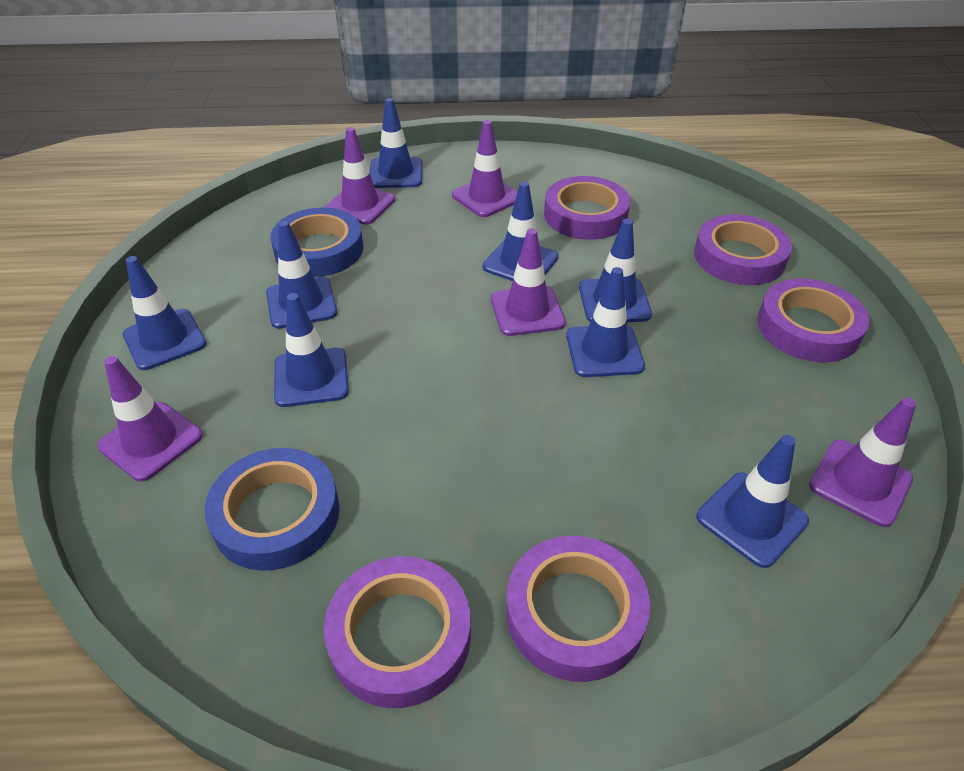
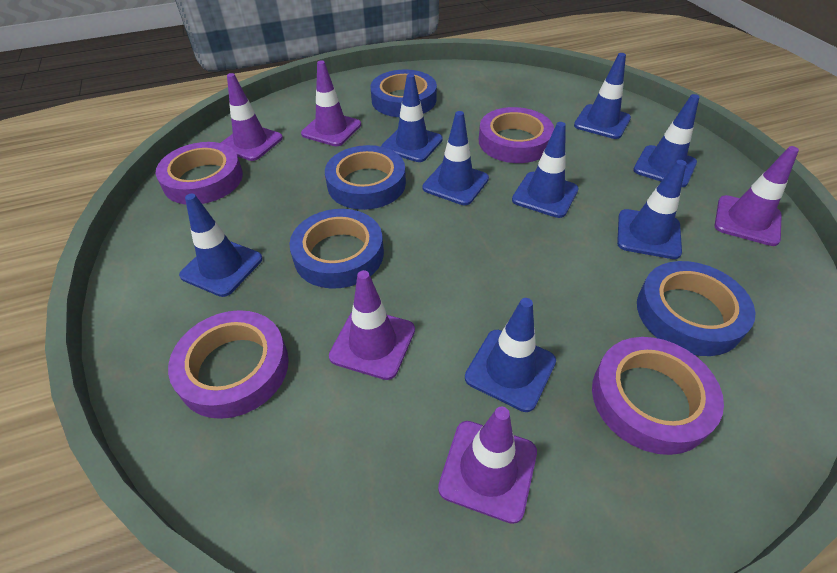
blue tape: [205,448,340,571] [270,208,363,277] = 2 -> [289,209,384,289] [325,145,406,210] [371,69,437,117] [637,261,755,356] = 4
purple tape: [324,556,471,708] [506,536,650,682] [544,176,630,240] [694,214,792,285] [757,279,869,362] = 5 -> [156,142,243,204] [168,310,289,419] [479,107,554,163] [592,337,724,455] = 4

